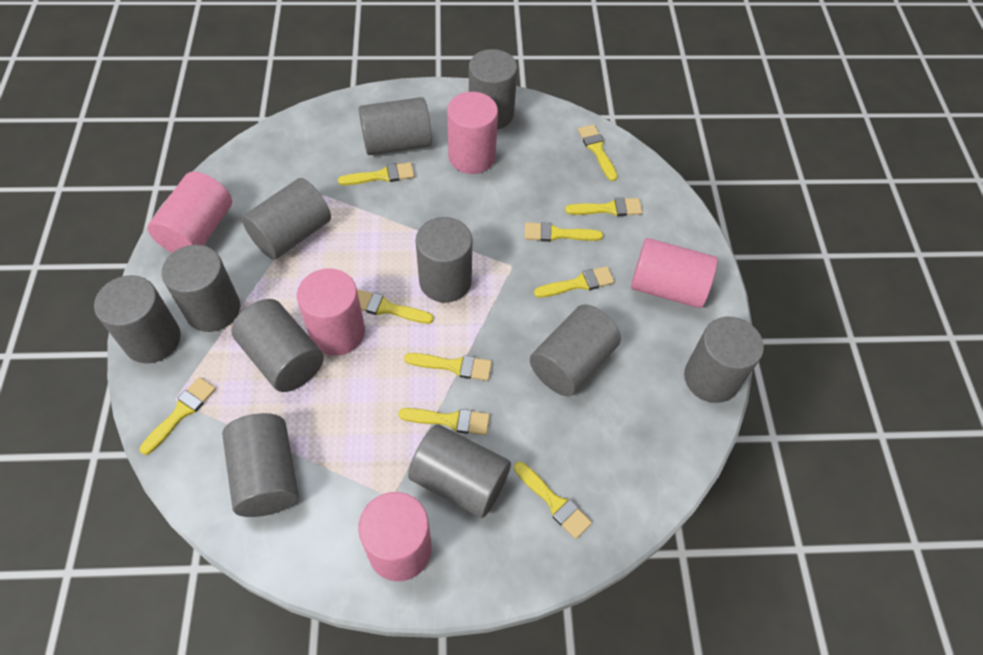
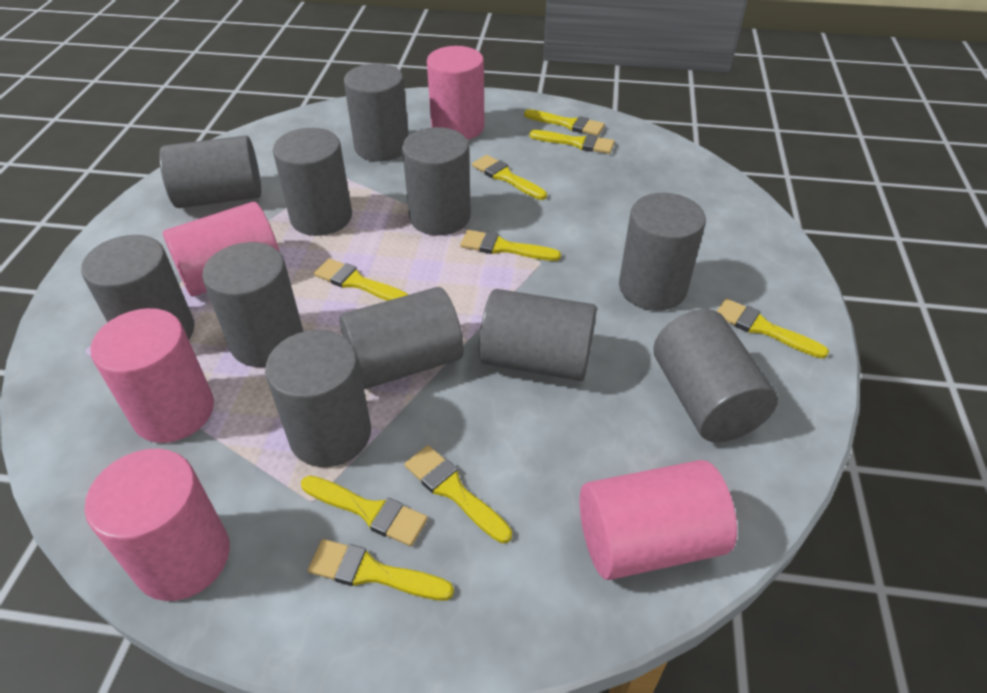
yellow brush: [140,377,216,455] [338,162,415,185] [357,289,434,324] [398,408,490,435] [404,353,492,381] [514,462,592,539] [525,222,603,242] [534,266,614,298] [565,198,643,216] [578,124,617,181] = 10 -> [301,475,428,546] [308,539,454,601] [314,258,409,301] [404,445,512,543] [460,230,561,261] [472,155,547,200] [524,109,605,136] [529,130,615,154] [716,299,829,358] = 9

